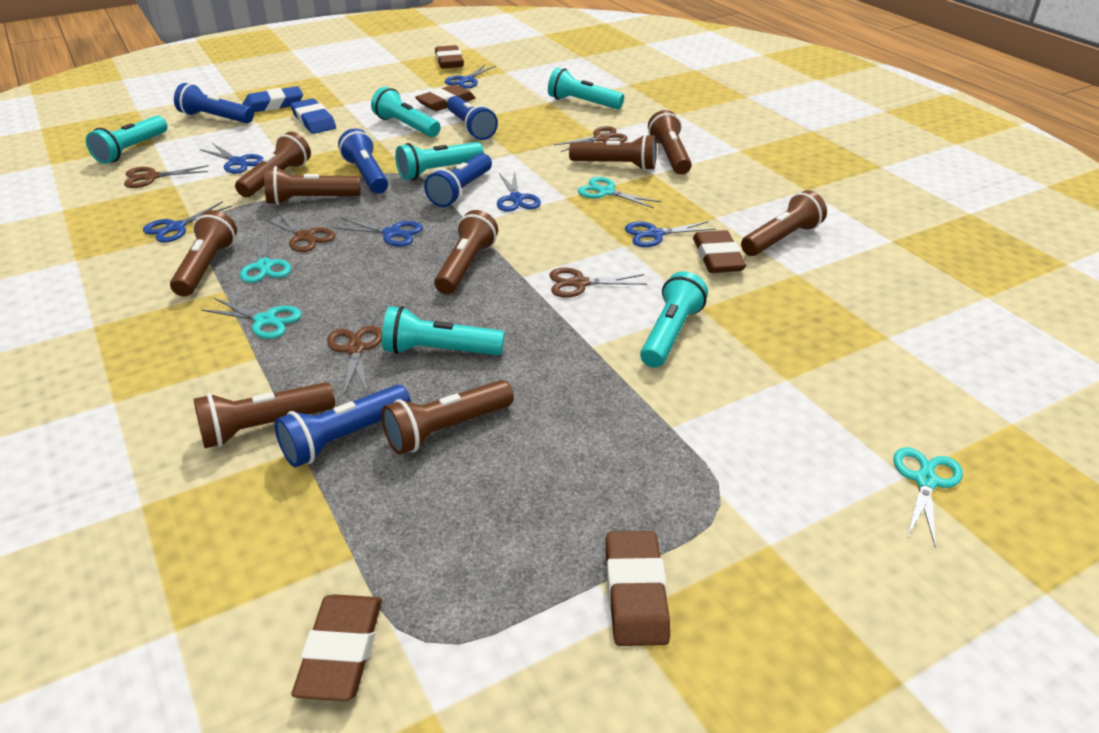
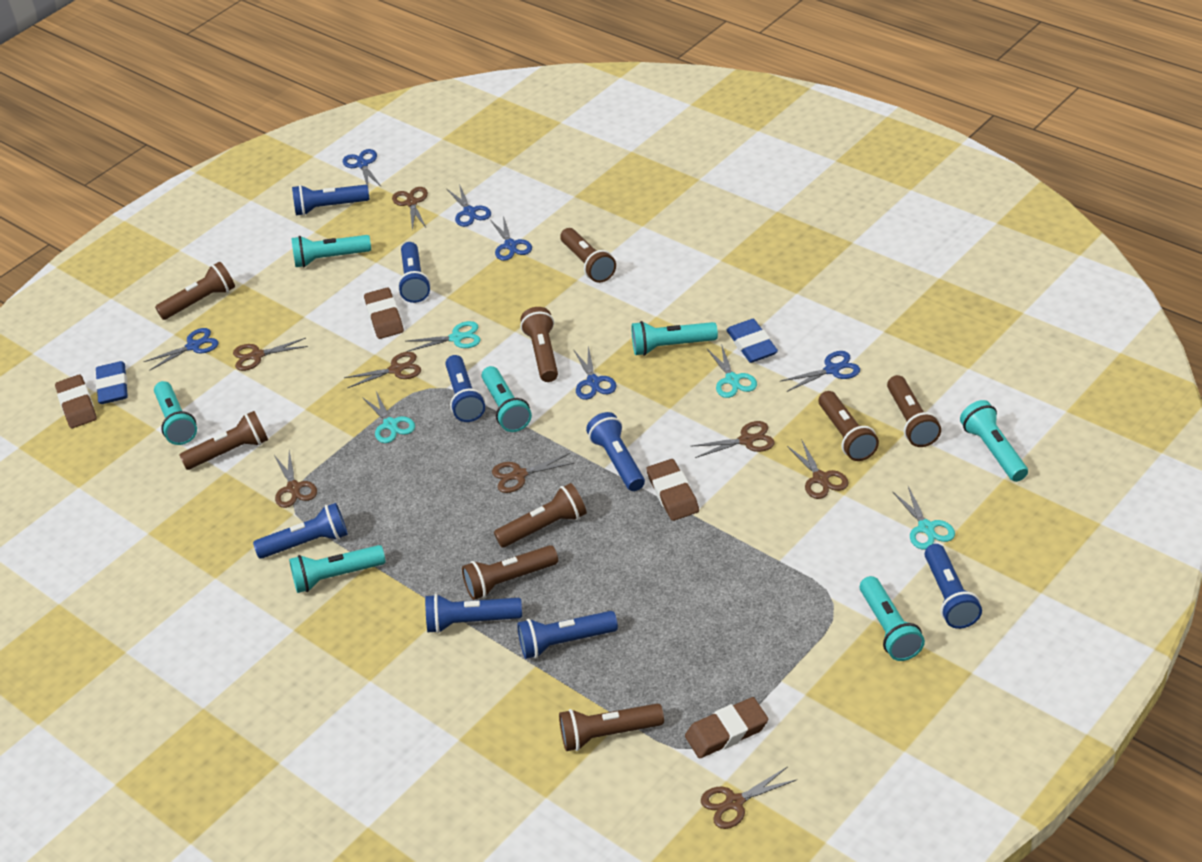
blue flashlight: [174,83,254,124] [274,385,411,467] [338,128,388,194] [424,153,492,207] [447,96,498,140] = 5 -> [253,503,348,559] [292,185,370,216] [398,242,431,303] [425,594,522,633] [445,355,485,422] [517,611,618,659] [586,412,645,491] [924,544,982,629] = 8
brown eraser: [292,594,382,701] [415,84,476,111] [435,45,464,69] [606,531,670,646] [693,230,746,273] = 5 -> [55,375,97,428] [364,288,404,339] [646,459,699,521] [685,697,768,758] = 4
brown scissors: [124,165,209,188] [262,211,335,252] [327,326,382,396] [549,268,647,298] [554,126,628,152] = 5 -> [233,338,308,371] [274,450,317,508] [344,352,421,388] [392,187,428,231] [492,453,574,493] [692,421,775,458] [701,767,796,829] [787,439,849,499] = 8
turquoise flashlight: [86,116,168,164] [371,87,441,137] [382,306,505,355] [395,142,484,180] [548,68,624,109] [640,271,708,368] = 6 -> [154,381,197,445] [289,545,386,593] [291,235,371,268] [481,366,532,432] [632,321,718,356] [860,576,925,661] [960,400,1028,482] = 7

